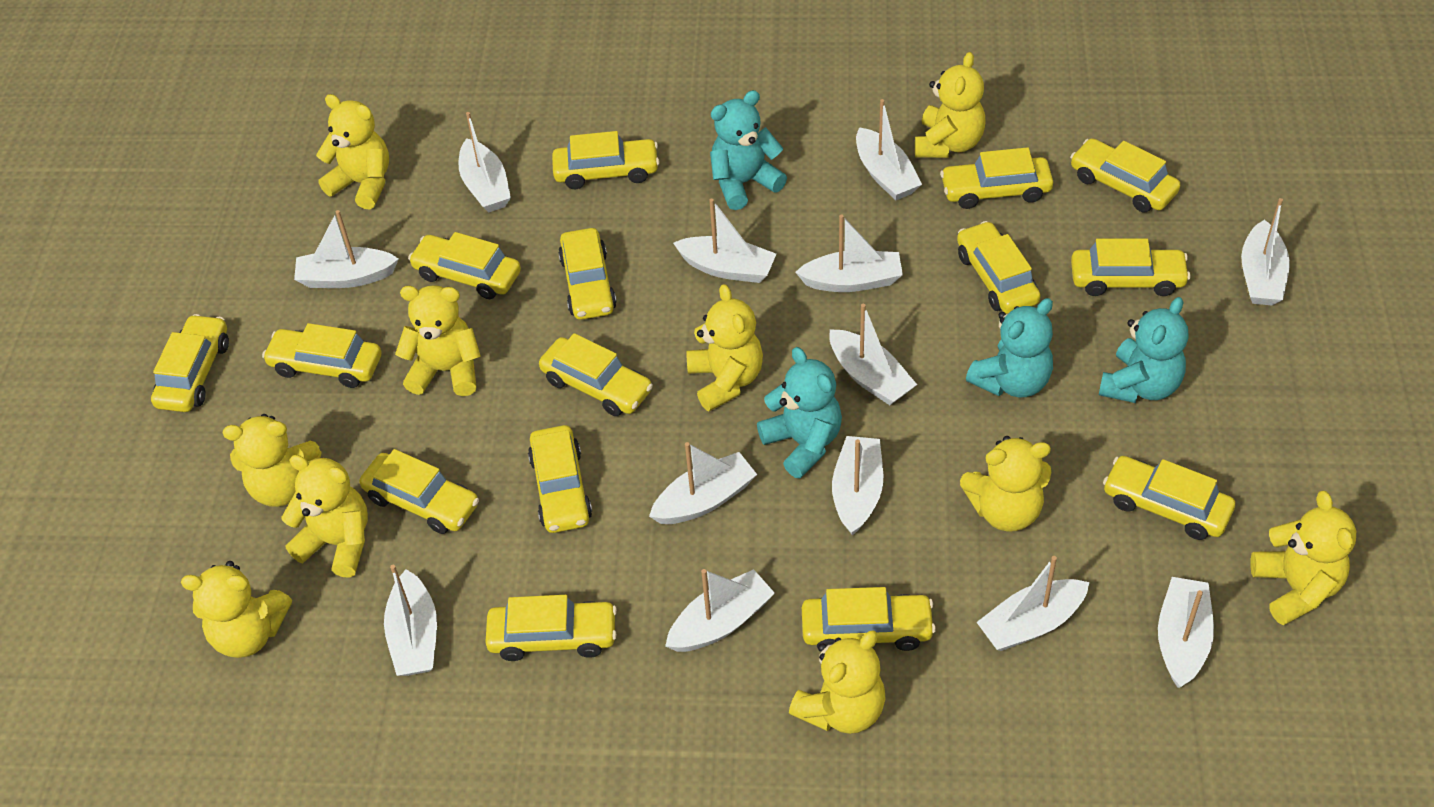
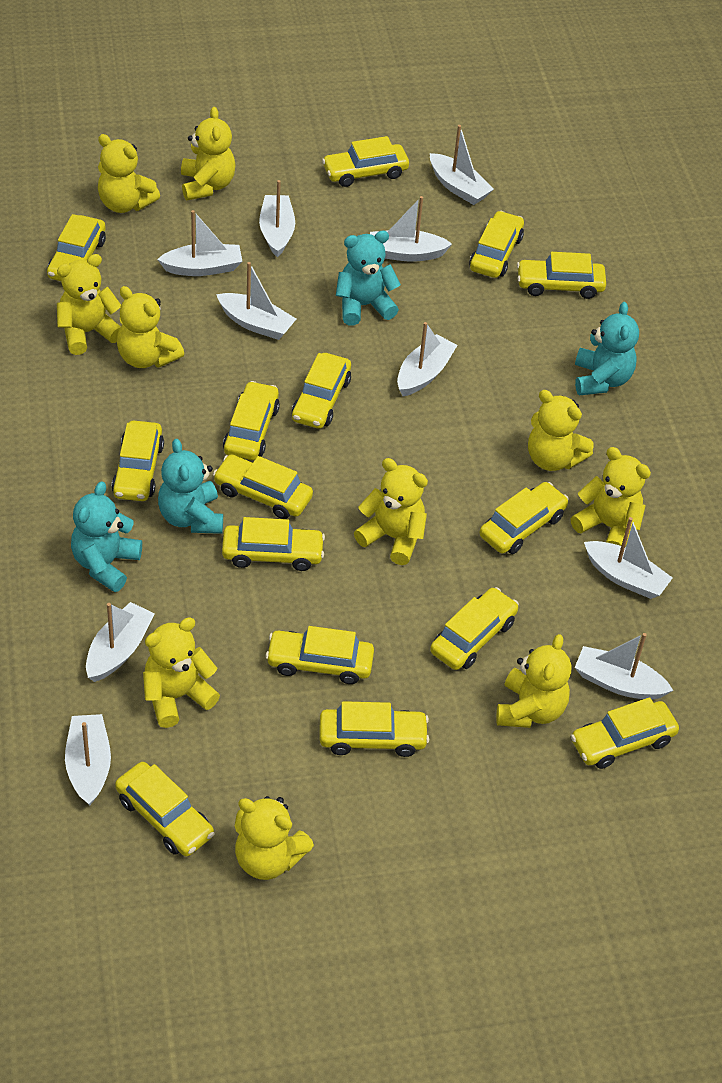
white boat: [294,210,399,288] [384,565,437,676] [458,112,511,213] [649,442,757,524] [665,569,775,652] [673,198,776,283] [795,215,903,292] [829,304,917,405] [832,436,883,536] [856,99,922,200] [977,556,1089,651] [1158,577,1214,688] [1241,198,1290,305] = 13 -> [65,714,111,806] [86,602,155,682] [157,210,243,276] [216,262,296,340] [259,180,295,258] [370,196,452,262] [397,322,458,396] [430,125,494,205] [575,633,673,700] [584,517,673,599] = 10

